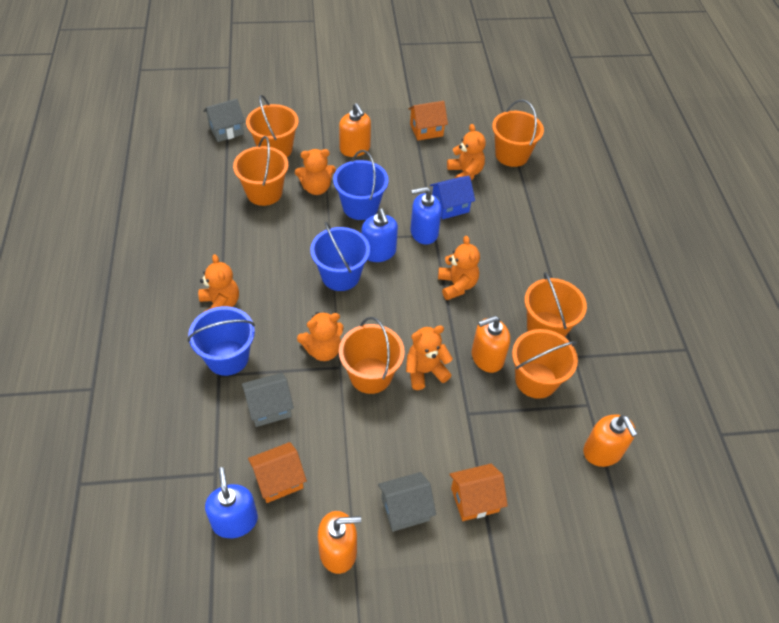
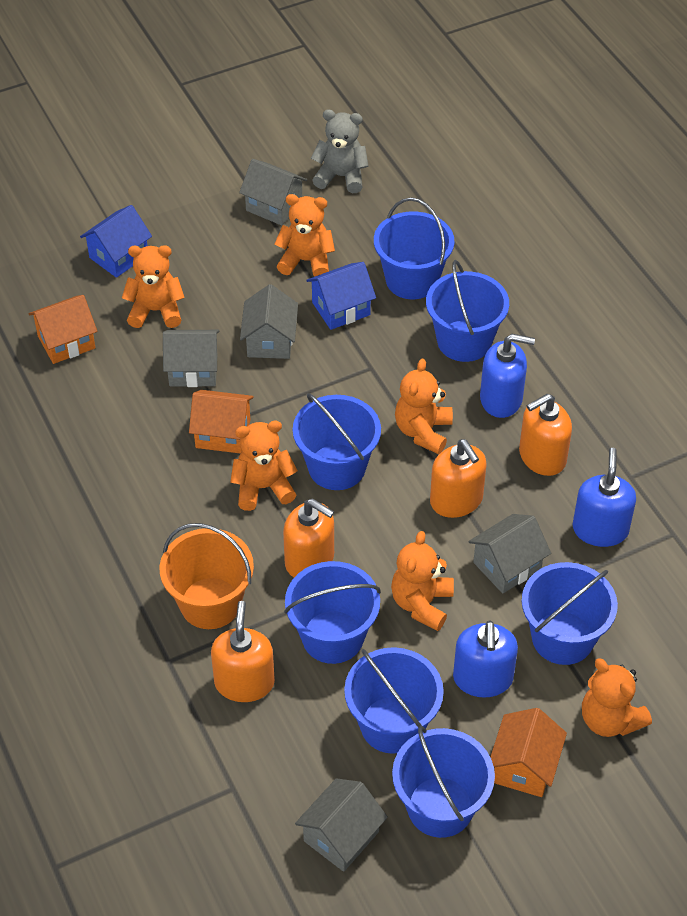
blue bucket: [188,306,255,376] [310,222,370,291] [333,150,389,220] = 3 -> [284,561,381,664] [293,393,381,490] [344,647,444,754] [374,197,454,299] [392,726,495,838] [426,260,509,362] [522,562,618,665] = 7
blue house: [430,176,475,219] = 1 -> [80,205,152,278] [306,262,376,330] = 2
grey house: [203,99,245,142] [242,373,294,427] [378,472,436,532] = 3 -> [163,330,219,387] [239,159,307,226] [240,284,298,359] [295,778,388,872] [468,514,551,594] = 5
grey teddy bear: none = 0 -> [311,110,369,193] = 1
orange bucket: [233,136,288,206] [246,95,299,157] [339,317,405,394] [492,100,544,167] [512,329,578,399] [524,272,587,337] = 6 -> [160,523,254,629] = 1

